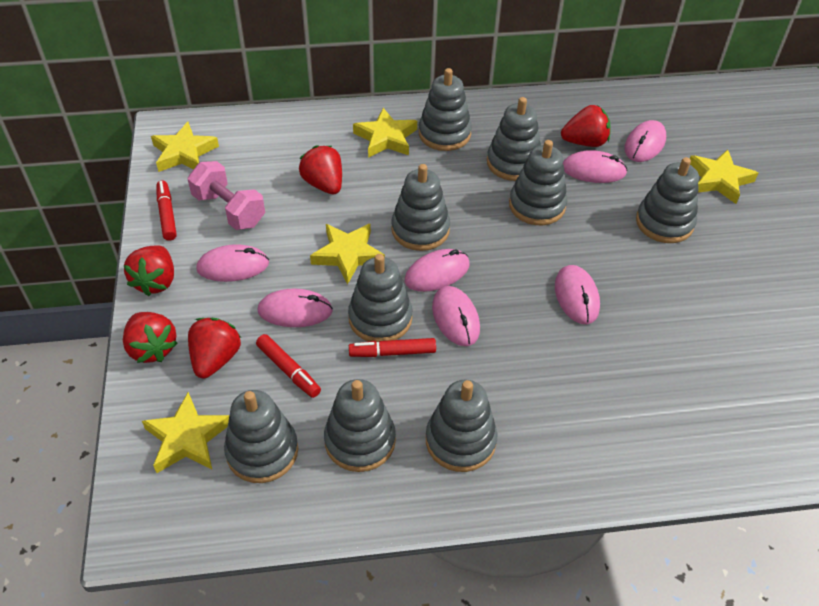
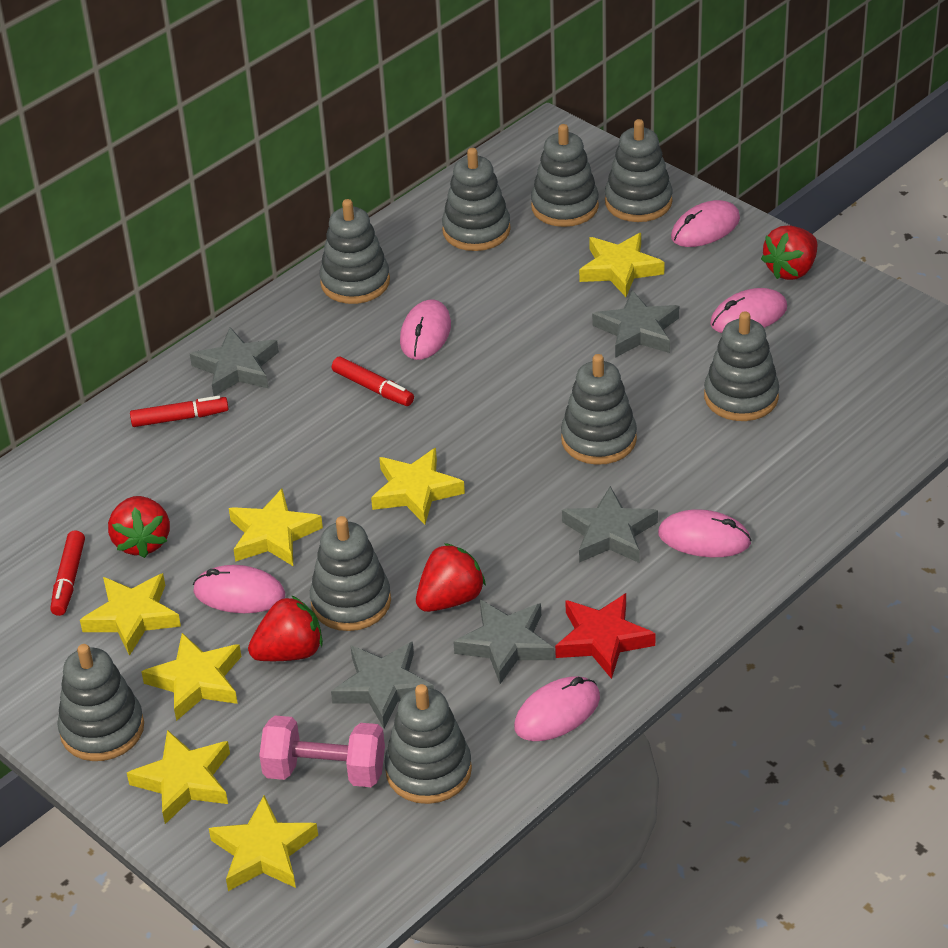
grey star: none = 0 -> [190,327,279,396] [331,642,434,728] [453,600,554,684] [562,486,658,563] [592,290,679,358] = 5
pink mouse: [196,244,269,282] [258,289,333,327] [404,249,470,292] [432,286,480,346] [555,265,600,324] [563,150,628,183] [625,120,666,162] = 7 -> [193,565,285,613] [400,300,451,360] [514,676,600,741] [658,509,752,557] [671,200,740,247] [710,288,787,333] = 6
red star: none = 0 -> [555,593,656,679] = 1
red strawberry: [123,312,178,363] [124,245,174,296] [188,318,241,378] [299,145,342,194] [561,105,610,147] = 5 -> [108,496,170,558] [248,595,323,661] [416,543,486,612] [761,225,817,280] = 4
yellow star: [142,392,229,473] [151,122,219,172] [310,224,385,285] [353,108,417,158] [690,149,758,204] = 5 -> [80,573,181,656] [127,730,230,824] [141,633,241,721] [209,795,318,891] [229,489,323,566] [371,448,465,525] [579,233,664,297] = 7

